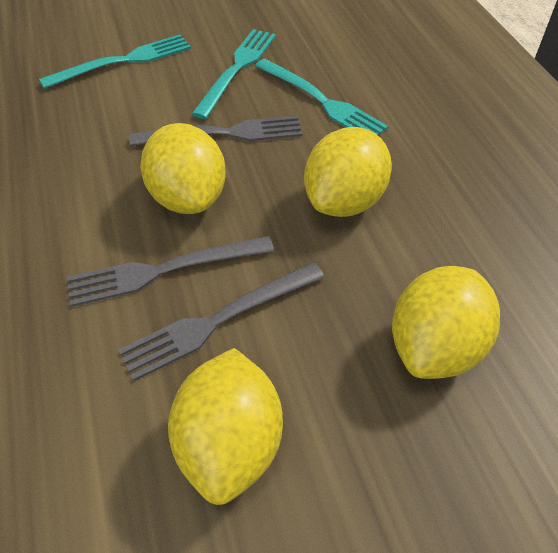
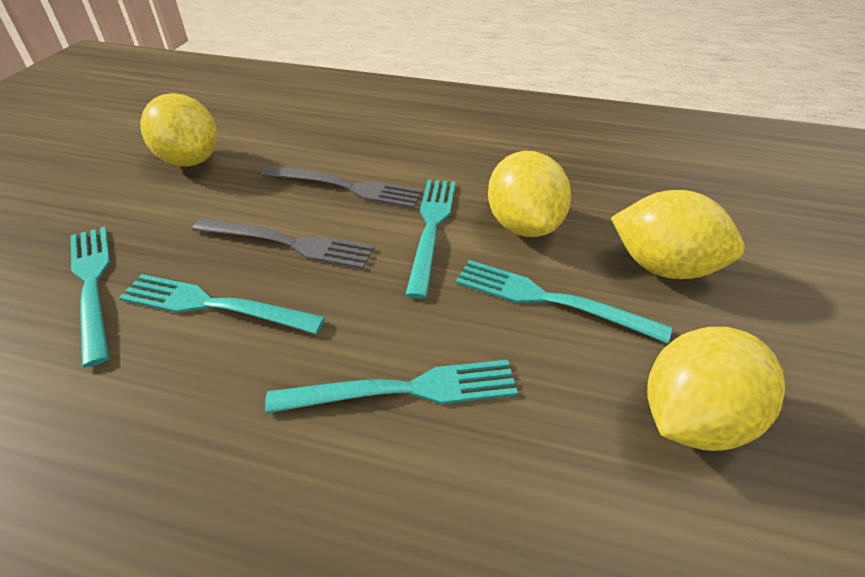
grey fork: [67,236,274,307] [118,262,325,381] [129,116,302,146] = 3 -> [192,218,374,269] [261,165,422,208] = 2
turquoise fork: [39,34,191,89] [192,29,276,119] [255,59,388,135] = 3 -> [71,227,110,367] [119,274,325,334] [265,360,518,413] [405,180,455,299] [456,260,672,343] = 5

